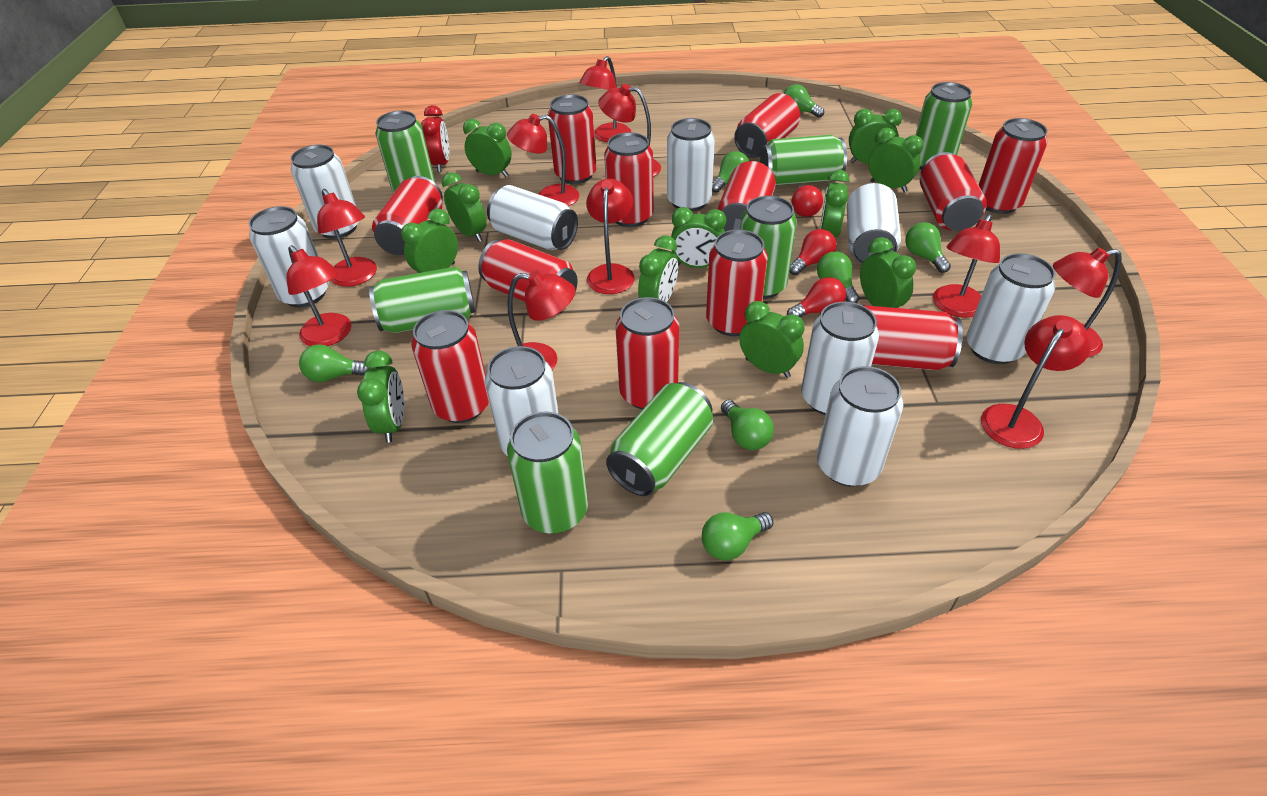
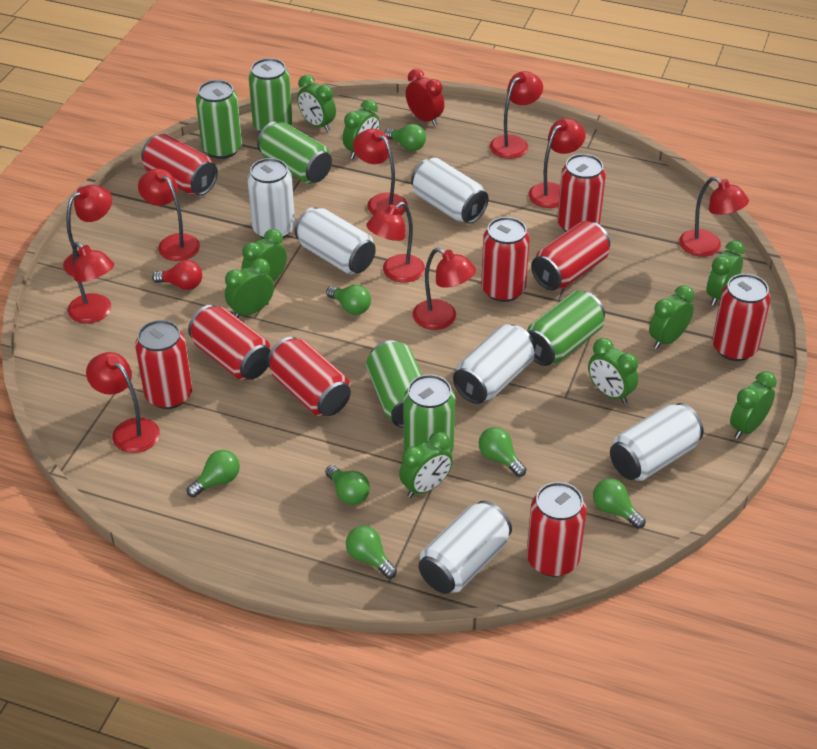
green can: [369,267,475,333] [375,111,435,193] [507,412,588,534] [606,382,713,496] [740,196,797,299] [760,135,847,186] [916,82,972,170] = 7 -> [196,80,242,159] [249,58,293,132] [257,122,332,184] [366,340,422,428] [404,374,455,453] [527,291,605,366] = 6
green clock: [357,351,404,443] [401,209,458,273] [442,172,486,242] [463,119,512,177] [638,235,678,302] [671,207,726,268] [739,301,805,378] [820,170,850,238] [849,109,902,164] [860,237,916,308] [868,127,924,192] = 11 -> [225,258,274,318] [242,229,287,282] [297,75,336,132] [343,100,380,159] [399,432,453,498] [588,338,638,404] [649,285,694,349] [706,240,745,306] [730,371,777,439] = 9
red can: [372,176,443,255] [411,310,489,423] [478,239,578,302] [548,94,597,184] [604,132,654,227] [615,297,679,409] [706,230,768,336] [718,161,776,232] [734,93,800,158] [862,305,963,370] [920,152,987,231] [979,118,1047,214] = 12 -> [135,320,192,409] [141,134,218,196] [188,305,271,380] [267,337,351,416] [481,217,530,302] [527,482,587,577] [531,221,610,291] [557,154,606,232] [712,274,771,361] = 9
red light bulb: [787,277,846,317] [790,229,837,275] [792,185,823,217] = 3 -> [152,260,202,290] = 1
white can: [249,206,329,307] [291,145,359,239] [485,346,559,456] [487,185,578,250] [667,118,715,211] [801,302,879,415] [817,366,903,487] [847,183,901,264] [966,253,1056,364] = 9 -> [247,158,295,238] [295,207,376,274] [411,158,489,224] [418,501,512,594] [453,325,535,404] [610,403,704,481] = 6

